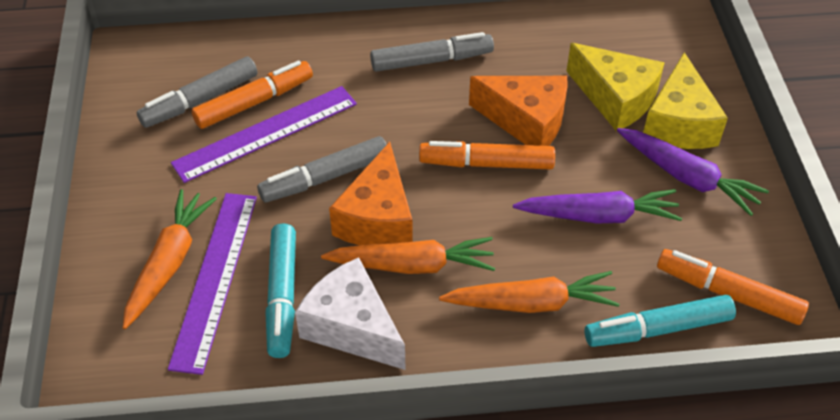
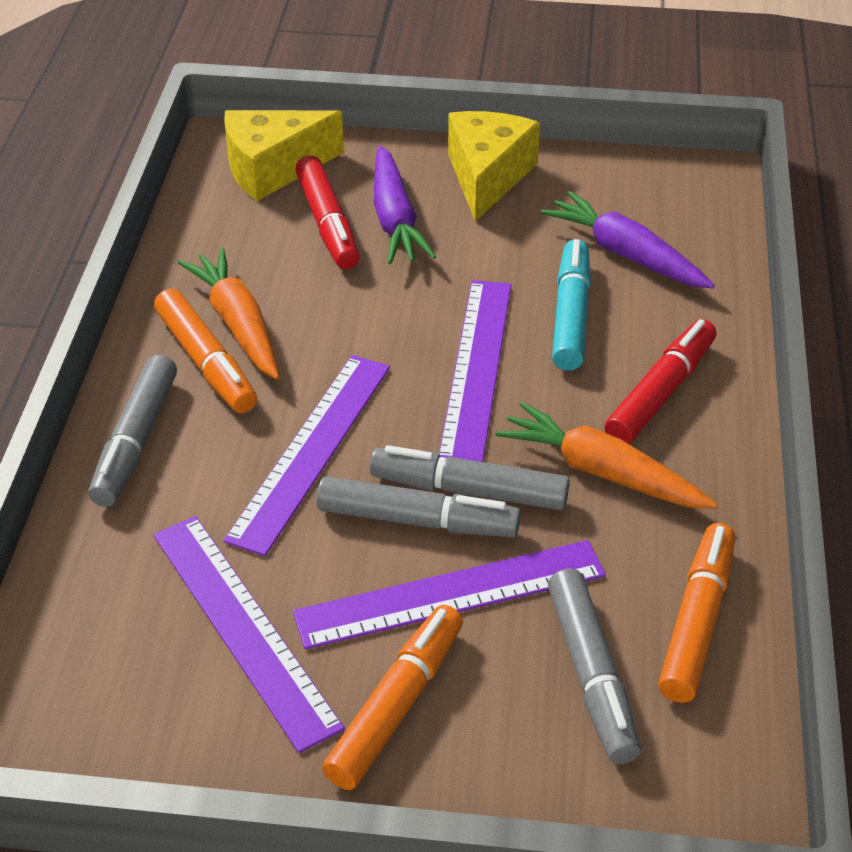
grey marker: [137,57,258,128] [257,136,387,203] [370,32,494,72] = 3 -> [88,355,177,507] [317,476,521,537] [370,445,570,510] [548,569,641,764] = 4
orange carrot: [123,189,217,329] [321,237,495,274] [439,271,619,313] = 3 -> [178,248,280,380] [496,402,718,509] = 2
orange cheese: [329,142,413,245] [469,76,568,146] = 2 -> none = 0
purple ruler: [168,193,257,375] [171,86,357,183] = 2 -> [153,516,345,753] [223,355,390,556] [293,540,606,649] [439,280,511,462] = 4
red marker: none = 0 -> [295,156,360,269] [604,319,716,444] = 2
turquoise marker: [265,223,296,358] [584,295,736,347] = 2 -> [552,239,591,371] = 1
white cheese: [295,258,406,370] = 1 -> none = 0

